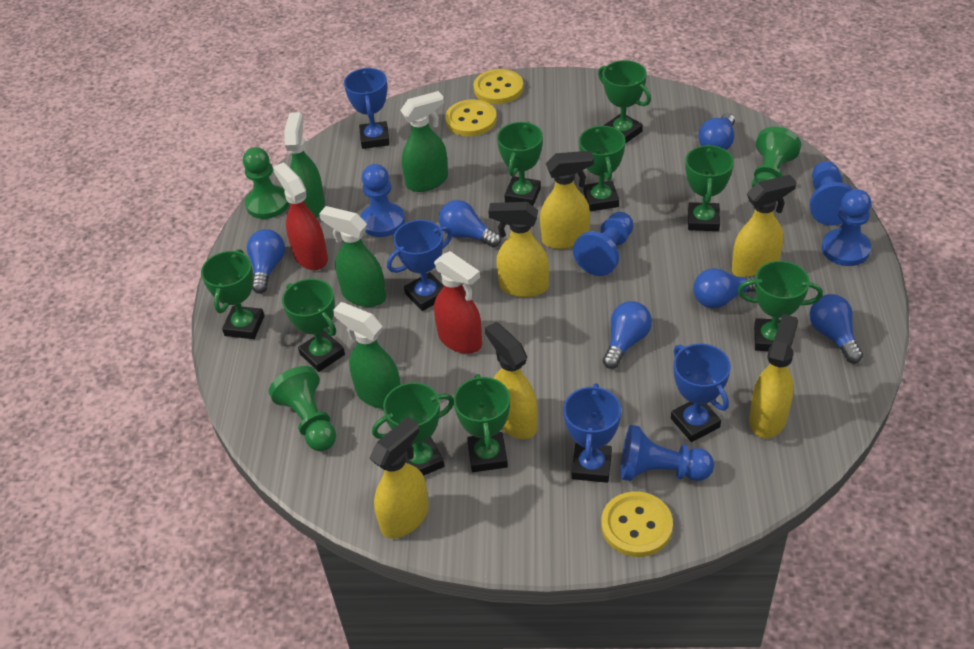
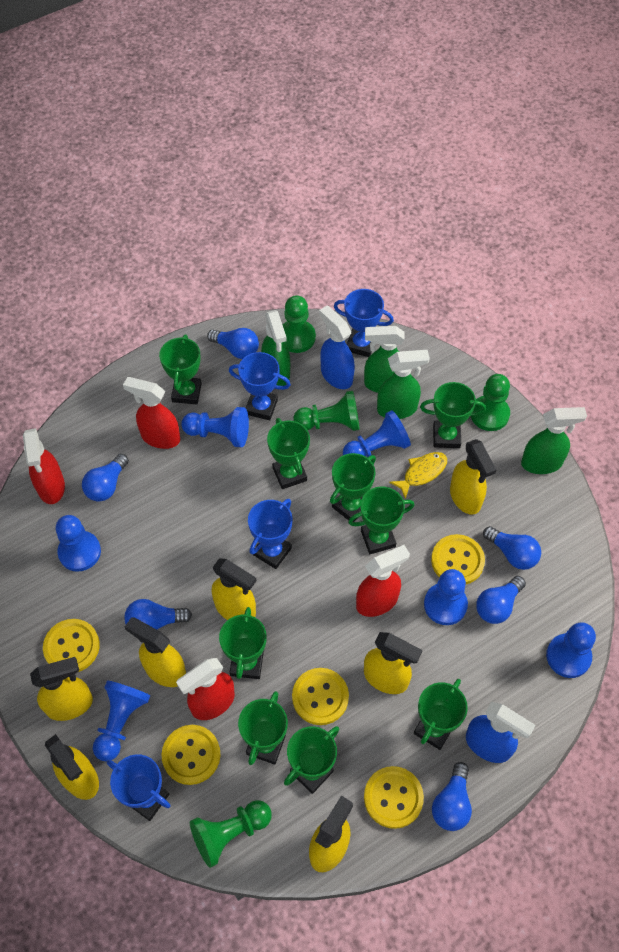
blue pawn: [360,164,405,237] [573,212,634,276] [620,425,714,481] [809,161,854,225] [822,189,871,266] = 5 -> [56,515,101,572] [93,680,150,762] [181,407,249,447] [343,410,411,457] [424,569,468,625] [546,622,596,678] = 6
blue spray bottle: none = 0 -> [319,305,355,389] [466,702,536,763] = 2
green pawn: [243,147,289,219] [269,366,336,451] [752,127,801,187] = 3 -> [190,800,272,868] [283,295,316,353] [293,391,359,431] [471,374,510,431] = 4
red spray bottle: [273,162,328,270] [434,251,482,354] = 2 -> [23,428,65,504] [123,377,180,449] [176,658,235,720] [356,545,410,617] = 4
yellow button: [445,99,497,136] [473,69,523,104] [601,492,673,557] = 3 -> [43,619,100,672] [162,725,220,785] [292,668,349,725] [364,766,424,829] [431,534,485,584] = 5
yellow fish: none = 0 -> [389,452,447,499] = 1
yellow spray bottle: [370,417,429,539] [485,322,538,439] [488,202,549,297] [540,151,594,249] [732,175,797,277] [749,314,798,438] = 6 -> [30,657,93,721] [45,734,99,800] [125,617,186,687] [212,558,256,620] [309,795,353,872] [364,632,423,694] [450,439,496,515] = 7

